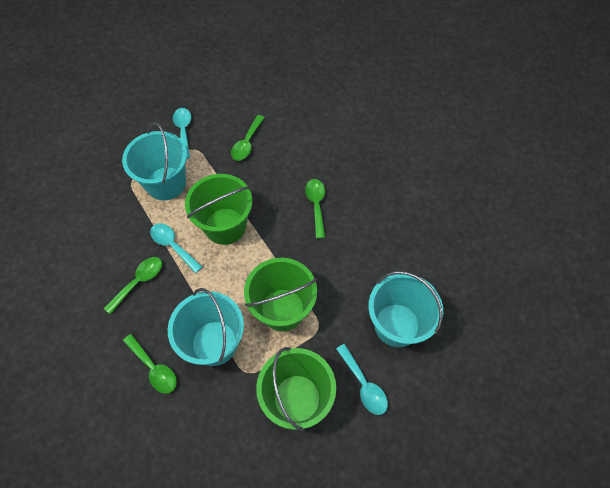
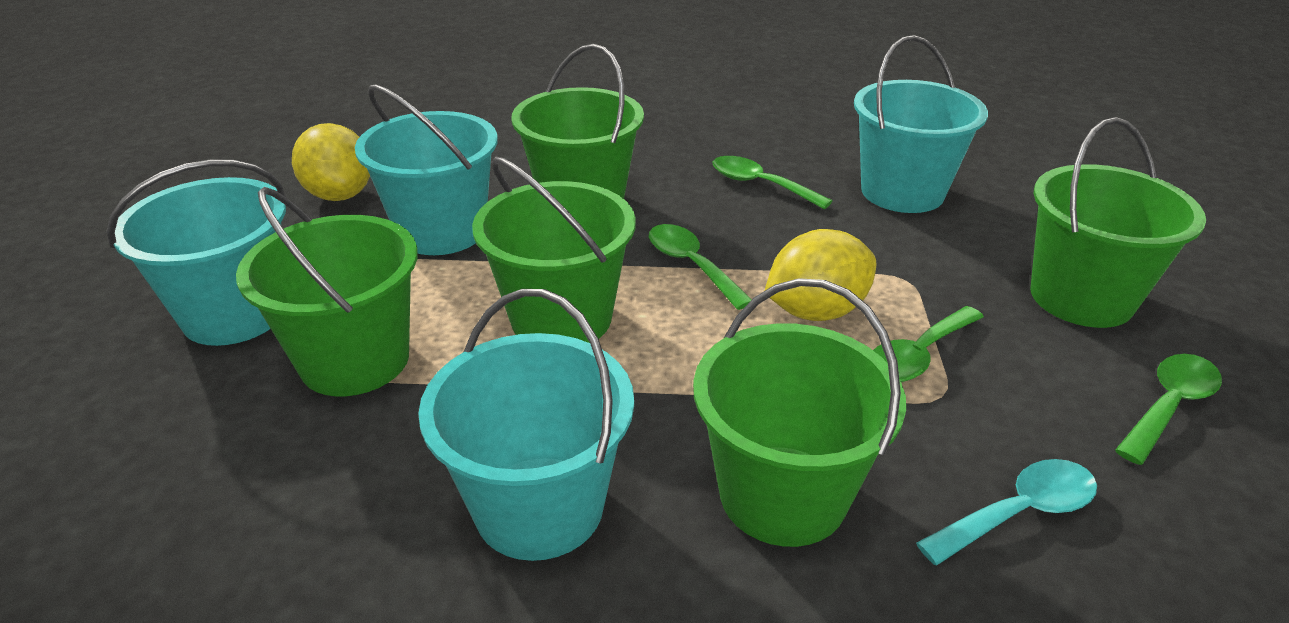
green bucket: [185,174,252,245] [244,258,317,331] [256,347,336,431] = 3 -> [236,187,418,396] [472,157,636,343] [511,44,644,199] [693,278,906,547] [1030,117,1206,328] = 5
turquoise bucket: [122,122,187,200] [168,288,244,366] [368,271,443,347] = 3 -> [107,160,286,346] [355,84,498,255] [418,289,634,561] [854,35,988,213] = 4
turquoise spoon: [150,223,202,273] [173,108,191,159] [336,344,388,415] = 3 -> [916,459,1097,565] = 1
yellow lemon: none = 0 -> [292,123,370,201] [765,229,876,321] = 2

